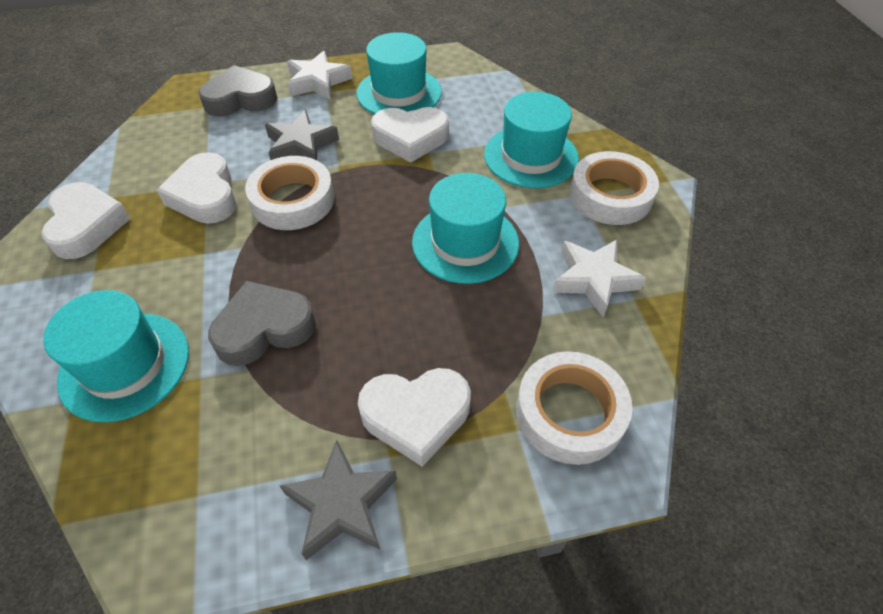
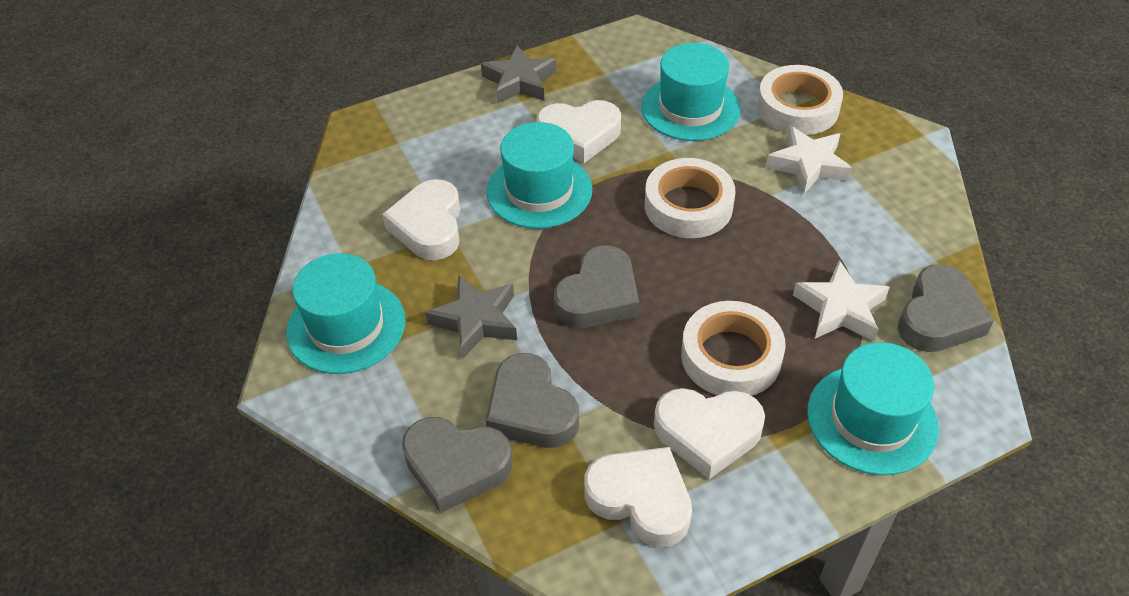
grey heart: [198,65,277,117] [208,281,316,366] = 2 -> [402,417,512,513] [485,353,579,448] [554,245,639,328] [898,264,994,352] = 4

